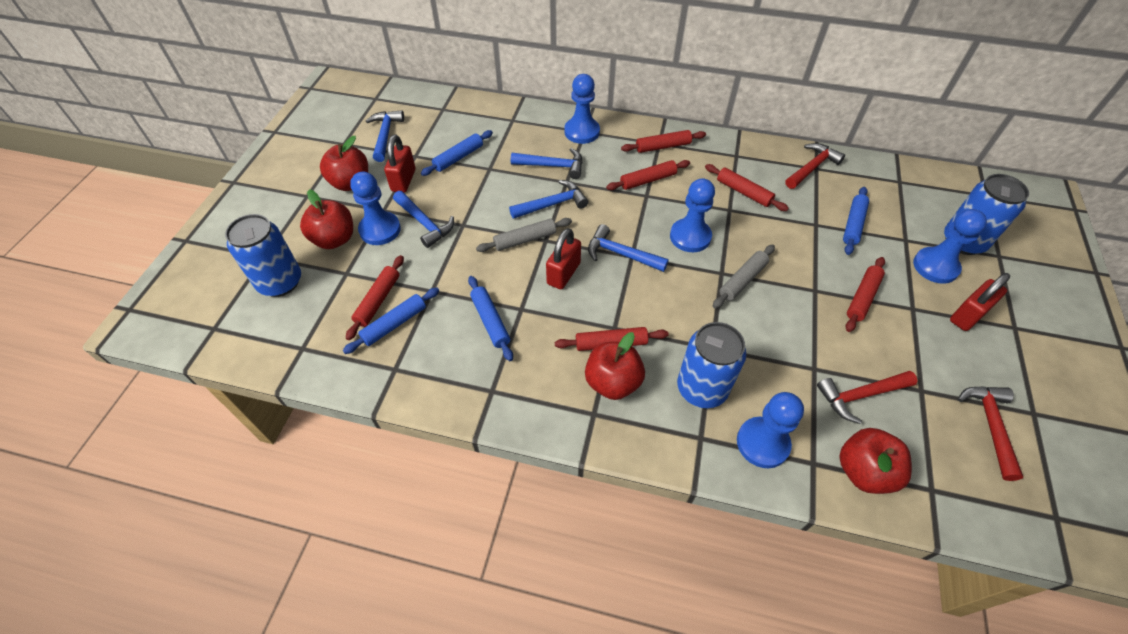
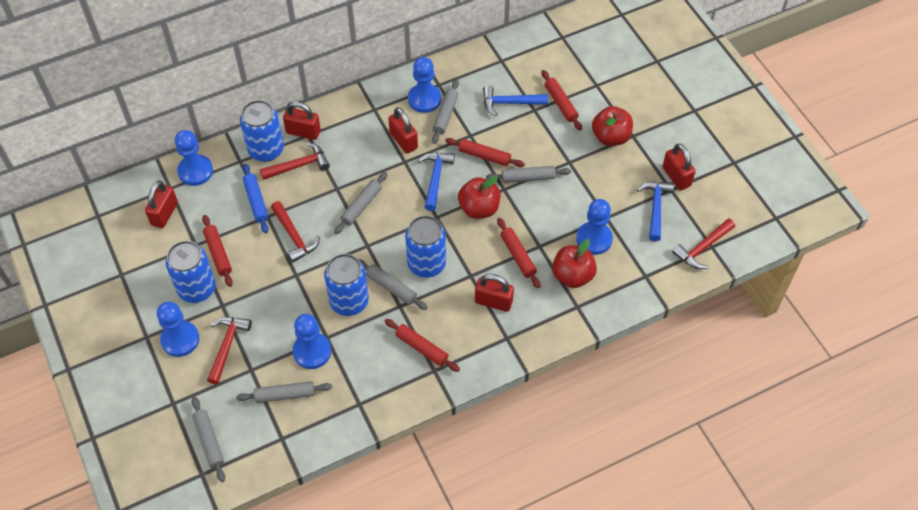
blue can: [225,214,301,297] [677,322,746,408] [944,174,1029,255] = 3 -> [166,241,216,303] [240,100,284,162] [324,254,369,316] [405,216,446,278] = 4
blue hammer: [366,110,404,162] [393,191,454,248] [509,180,588,219] [511,148,583,179] [588,224,669,272] = 5 -> [418,152,455,211] [483,85,548,116] [636,181,674,241] = 3
blue rolling pin: [343,288,439,354] [421,130,493,176] [468,276,513,361] [843,187,869,255] = 4 -> [243,164,269,233] = 1
grey rolling pin: [476,218,572,252] [713,245,775,309] = 2 -> [191,397,225,482] [236,381,332,403] [334,172,387,234] [358,259,428,310] [432,79,459,144] [486,166,571,183] = 6
red apple: [300,190,353,249] [320,136,368,191] [585,332,645,400] [839,428,912,494] = 4 -> [458,176,500,219] [552,239,597,288] [592,106,633,146] = 3
red hammer: [785,143,845,189] [817,371,917,424] [958,387,1023,481] = 3 -> [207,317,252,385] [260,142,330,180] [271,201,320,263] [672,218,735,269] = 4
red padlock: [384,135,415,193] [546,228,581,289] [950,273,1010,331] = 3 -> [145,181,178,228] [283,101,321,140] [388,107,418,153] [475,274,514,312] [662,143,696,190] = 5
red rolling pin: [346,255,404,340] [555,327,669,351] [606,160,690,190] [621,130,706,153] [705,164,789,211] [846,257,885,332] = 6 -> [202,215,233,287] [384,319,460,372] [445,138,525,167] [497,218,540,288] [541,70,582,130] = 5

